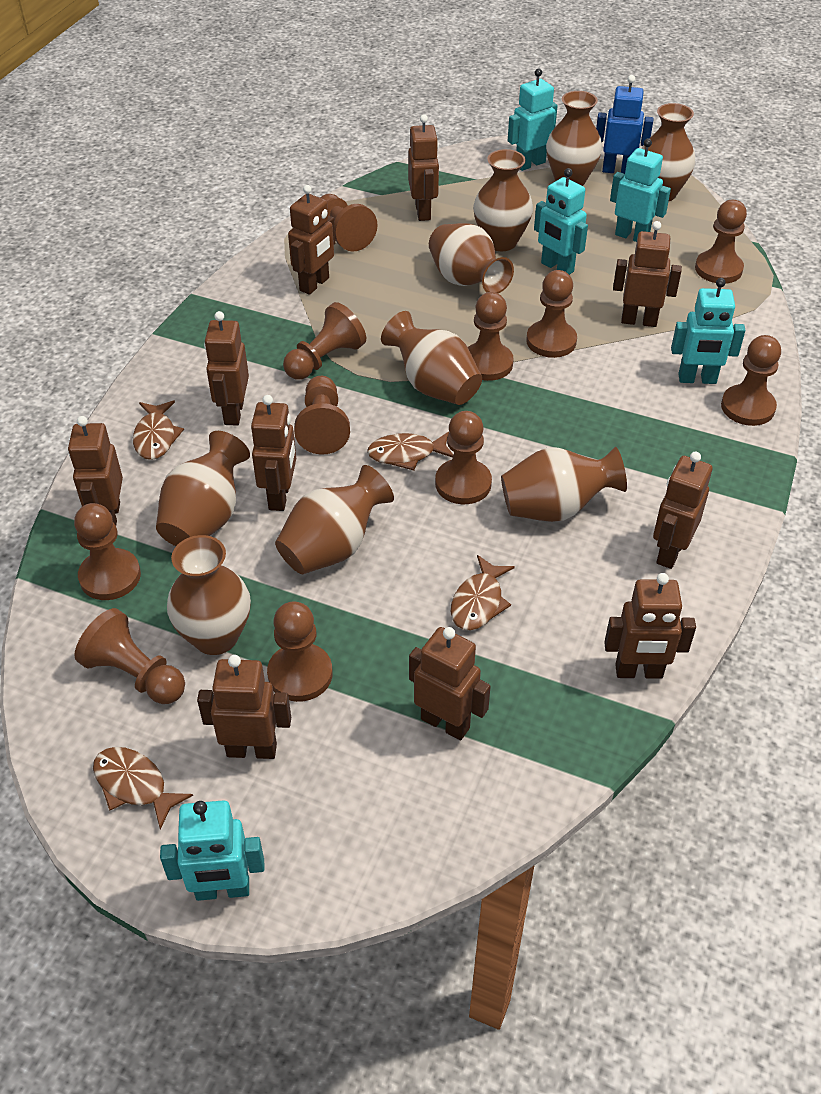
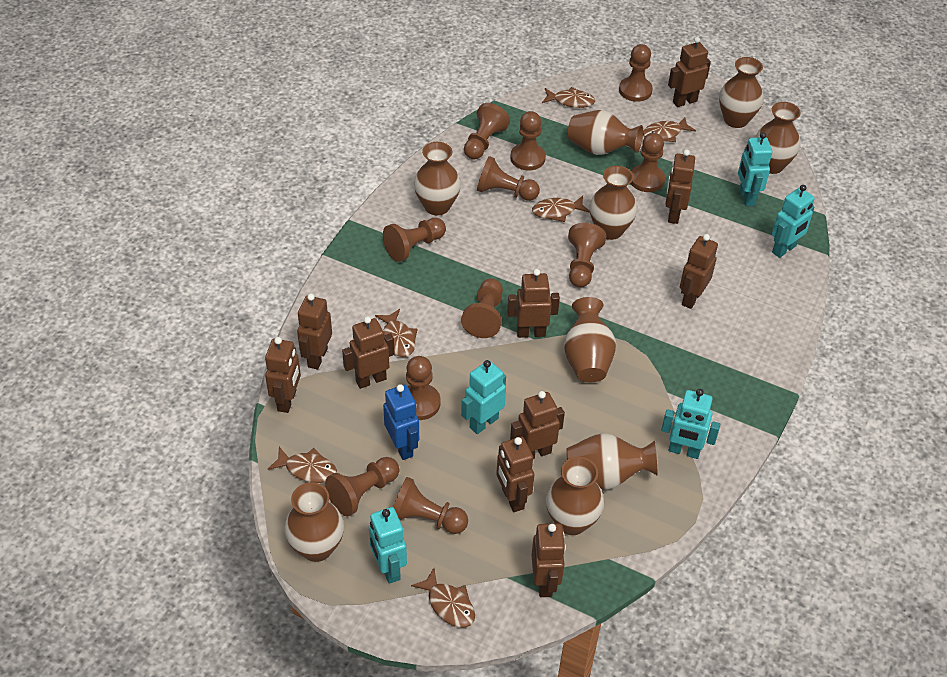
brown fish: [93,747,193,830] [133,400,184,460] [367,432,454,470] [451,555,515,631] = 4 -> [268,447,337,483] [375,309,418,357] [411,568,475,628] [532,196,590,222] [542,87,595,108] [643,117,696,142] = 6

